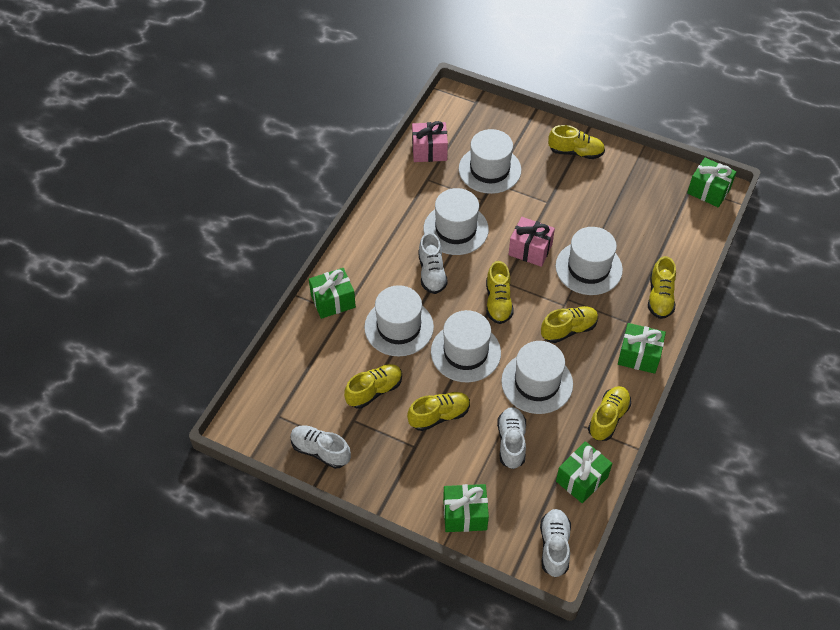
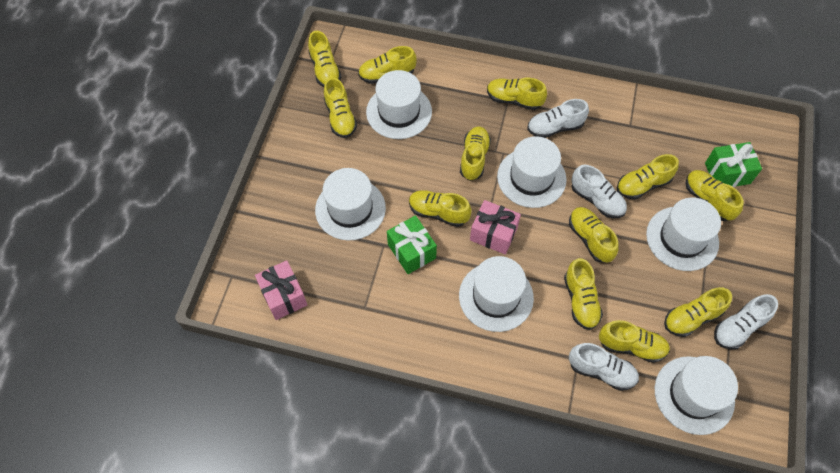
green gift: [309,268,356,319] [443,484,489,532] [556,441,612,503] [618,323,666,374] [687,158,736,207] = 5 -> [387,215,437,274] [705,142,762,187] = 2
yellow shoe: [344,364,402,408] [407,392,470,431] [486,261,514,324] [541,306,598,343] [548,125,605,159] [588,386,631,441] [648,256,676,319] = 7 -> [308,31,341,87] [324,77,357,138] [358,46,417,84] [409,190,471,227] [460,126,491,181] [487,78,547,110] [564,258,603,330] [569,207,619,263] [599,320,670,363] [617,154,679,200] [664,287,732,337] [685,170,744,221] = 12

